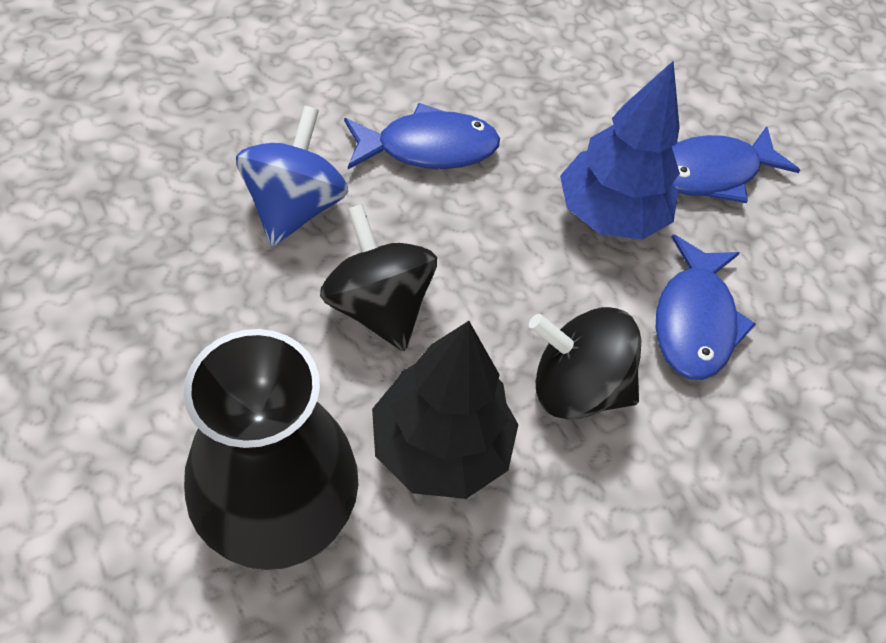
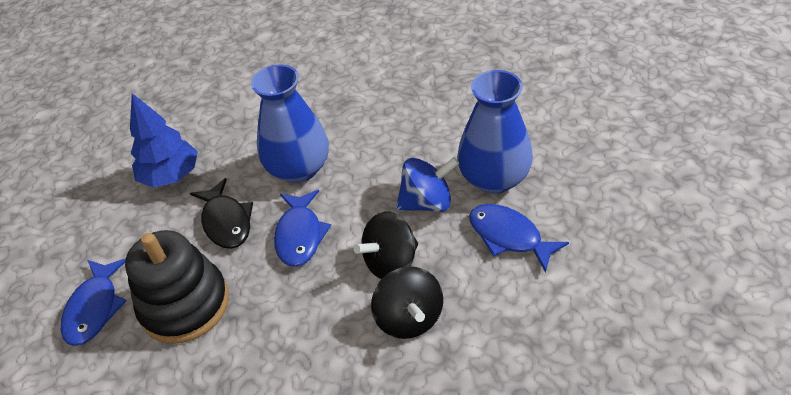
black fish: none = 0 -> [190,178,253,249] = 1
black stacking toy: none = 0 -> [125,230,229,344] = 1
black tree: [372,321,519,499] = 1 -> none = 0
black vase: [184,329,359,570] = 1 -> none = 0
blue vase: none = 0 -> [251,65,329,183] [457,70,533,194] = 2

